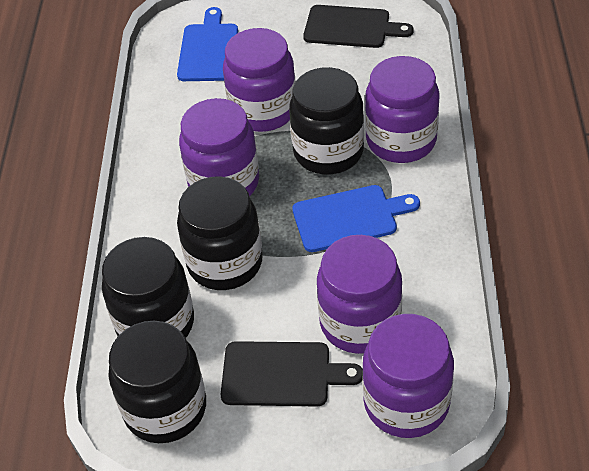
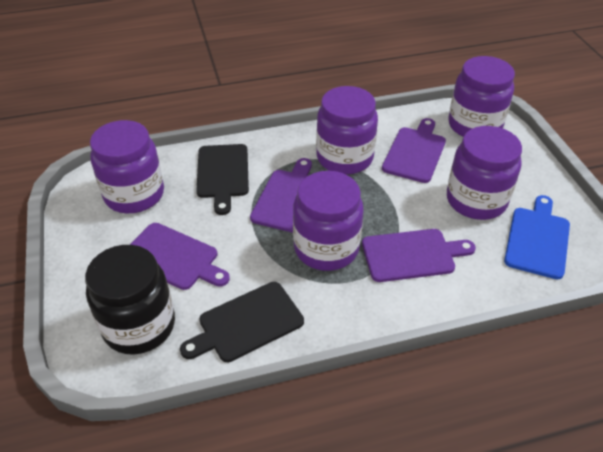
black jar: [102,237,194,338] [108,321,206,443] [177,176,263,290] [289,67,364,174] = 4 -> [85,245,175,355] = 1
blue cutting board: [177,7,238,81] [292,185,420,252] = 2 -> [504,195,570,279] = 1
purple cutting board: none = 0 -> [130,223,230,290] [250,158,312,233] [362,229,476,282] [382,118,446,183] = 4

